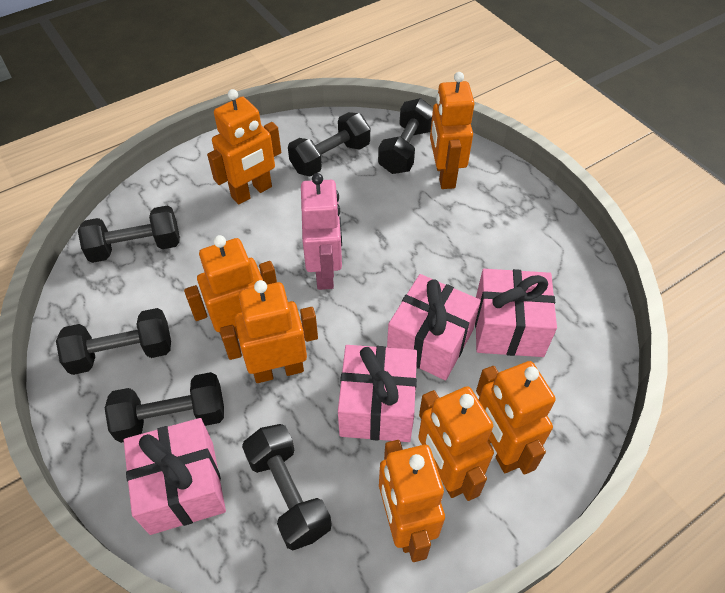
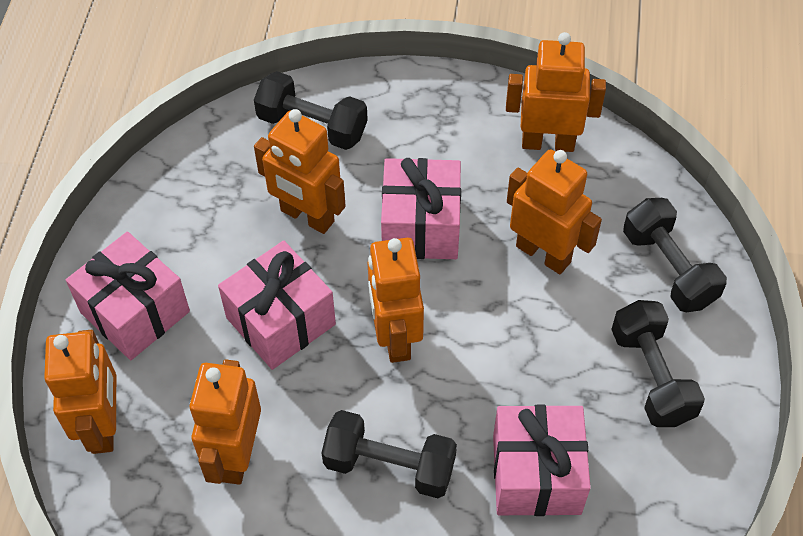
black dumbbell: [56,308,171,375] [78,205,180,263] [105,372,224,443] [242,424,332,551] [288,112,370,177] [378,98,433,174] = 6 -> [254,71,368,150] [322,410,457,498] [611,300,705,427] [623,198,727,313] = 4
orange robot: [184,235,277,341] [207,89,281,205] [220,280,318,383] [379,440,445,562] [418,386,494,501] [430,72,475,189] [476,361,556,475] = 7 -> [44,330,116,454] [189,359,261,485] [254,109,346,234] [368,238,424,363] [506,32,606,152] [507,149,602,274] = 6
pink robot: [301,173,342,290] = 1 -> none = 0

